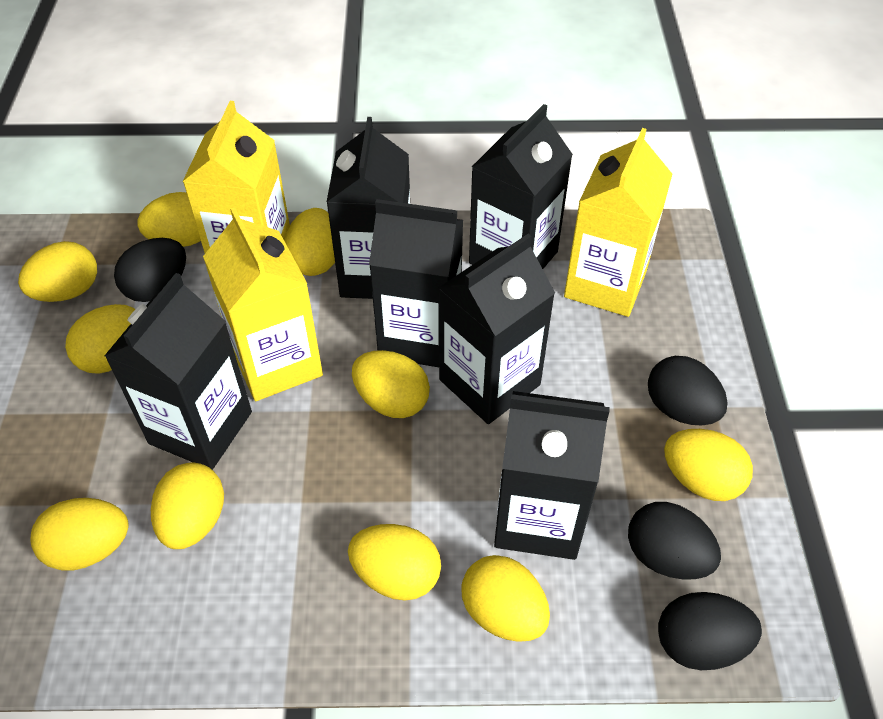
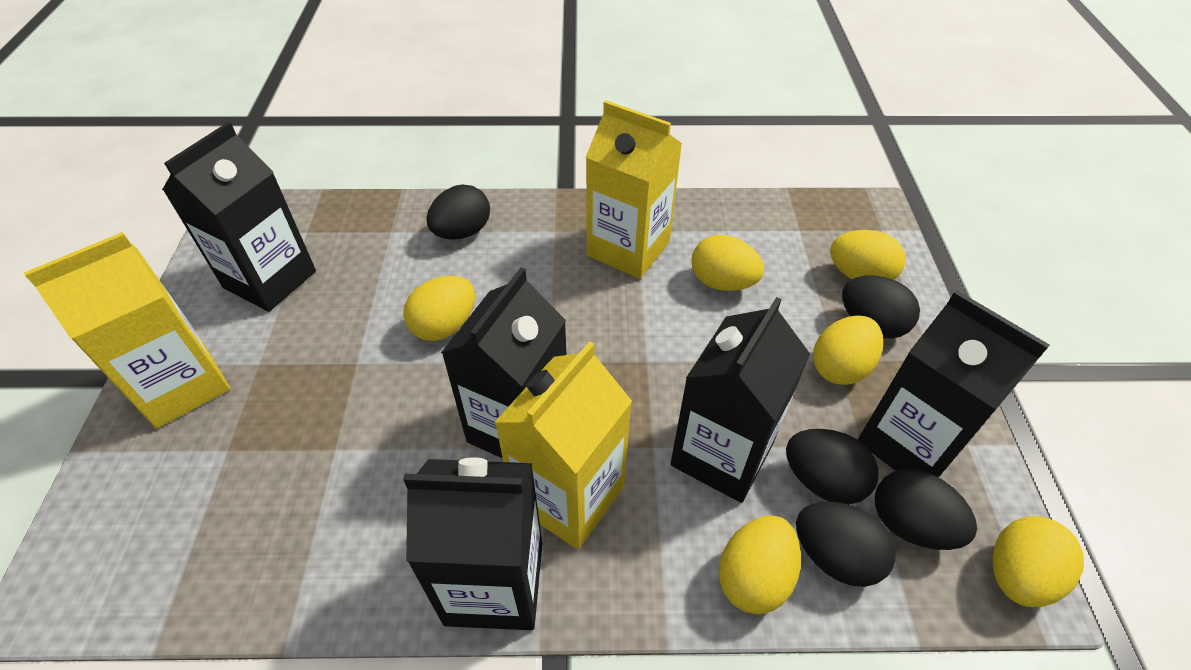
black carton: [105,273,252,470] [327,117,410,299] [369,199,463,367] [438,234,555,424] [469,104,573,269] [494,391,610,560] = 6 -> [162,122,316,312] [403,457,542,630] [441,267,567,459] [671,297,810,503] [858,290,1050,477] = 5
black egg: [114,238,186,302] [628,502,721,579] [648,356,727,425] [658,592,762,670] = 4 -> [426,185,490,240] [786,429,879,505] [796,501,896,587] [842,276,920,339] [875,469,977,550] = 5
yellow egg: [18,241,97,302] [31,498,129,571] [65,304,136,374] [138,192,201,247] [151,463,224,549] [285,208,335,276] [348,524,441,601] [352,350,430,418] [462,555,550,642] [664,429,753,501] = 10 -> [403,276,475,341] [692,235,764,291] [719,516,801,614] [813,315,883,385] [830,230,905,280] [992,516,1084,607] = 6

